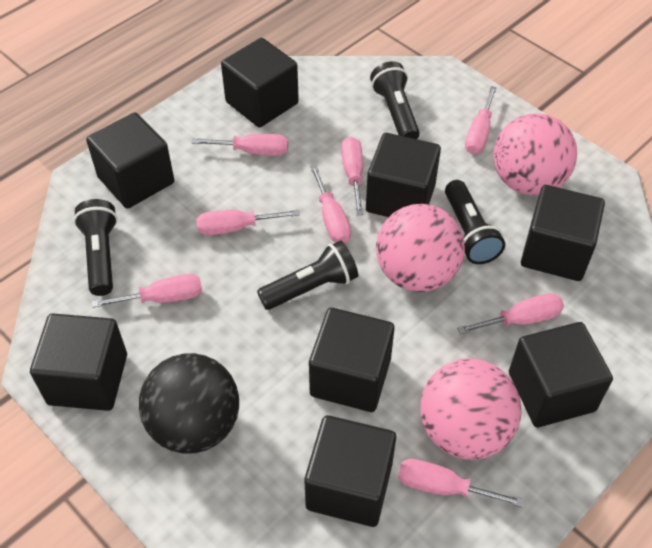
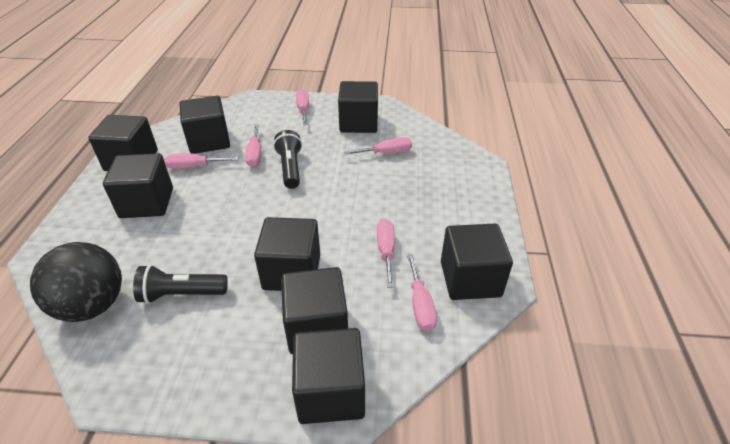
black flashlight: [73,199,118,296] [257,240,358,310] [370,61,420,139] [445,180,505,264] = 4 -> [133,265,228,304] [273,130,302,189] = 2
pink ball: [376,204,465,292] [421,358,521,460] [493,113,577,196] = 3 -> none = 0
pink screwdriver: [91,274,202,308] [191,134,288,156] [196,210,300,235] [310,165,351,244] [341,137,364,215] [398,459,524,507] [457,293,564,334] [465,86,497,154] = 8 -> [165,153,239,169] [245,124,261,167] [296,89,309,125] [344,137,412,155] [377,219,395,288] [407,254,437,331] = 6

